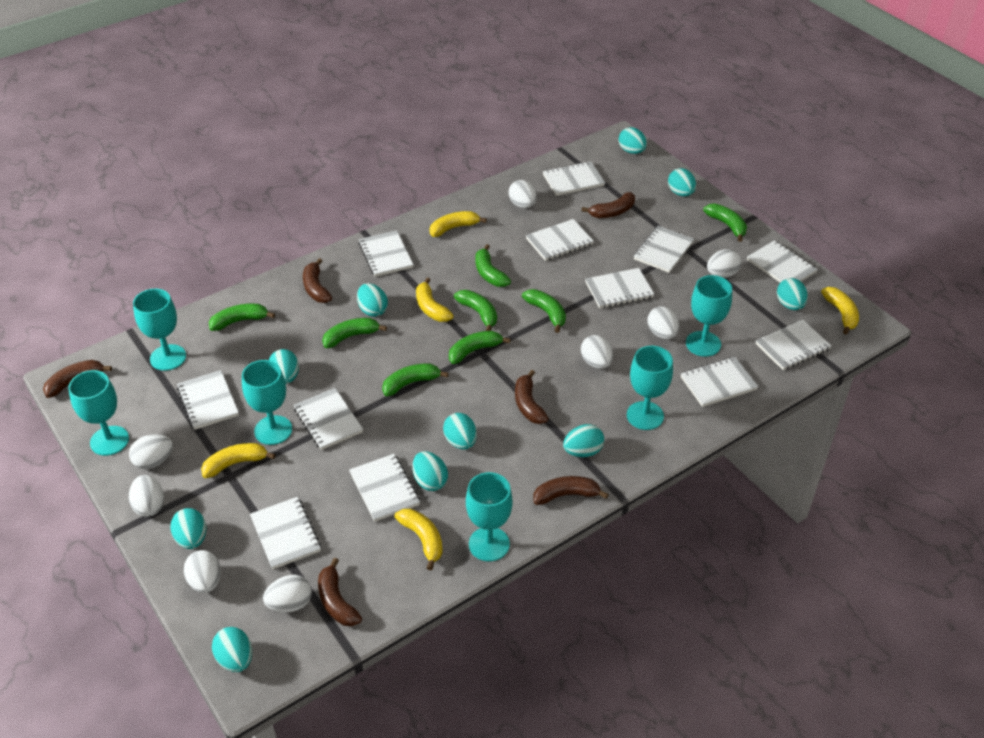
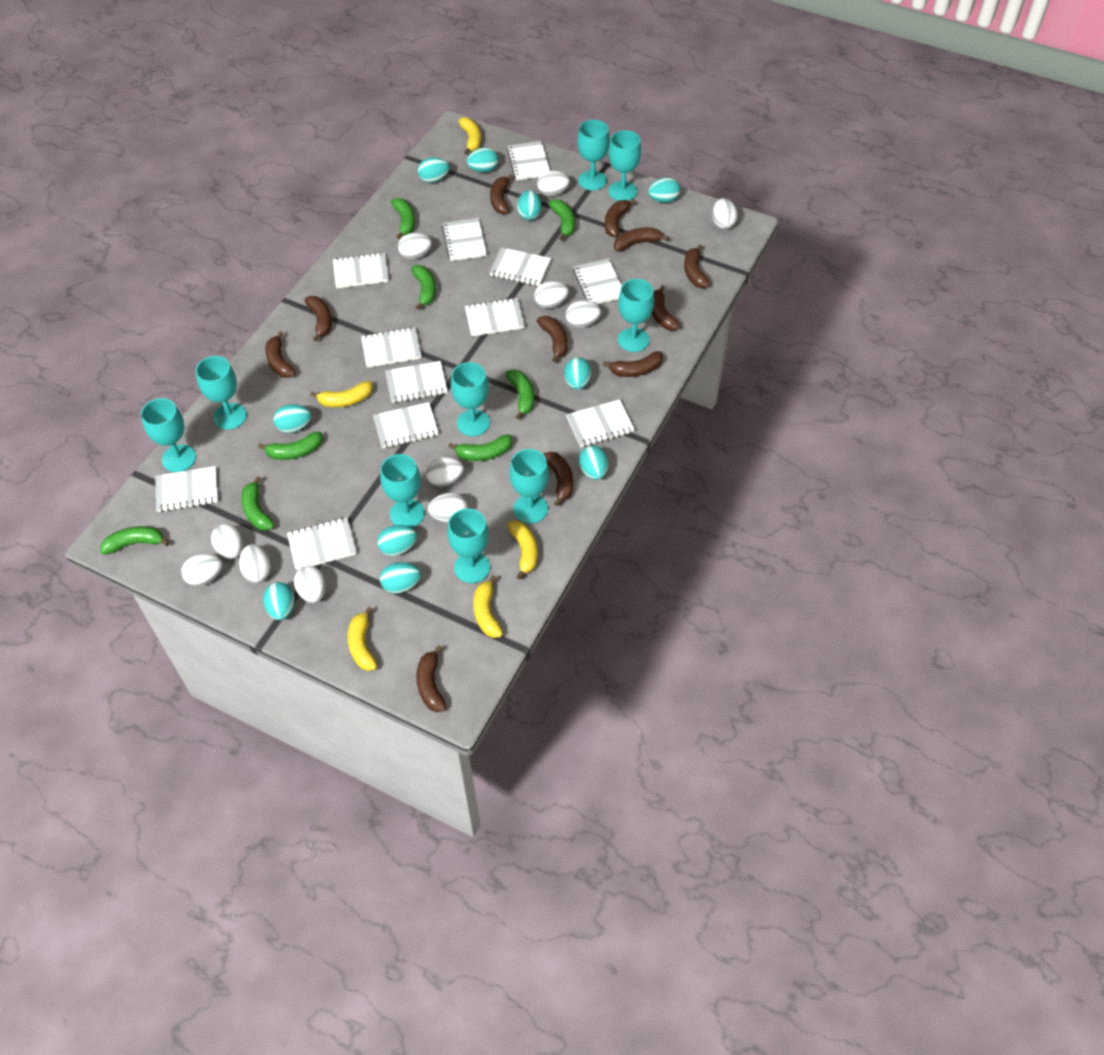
brown banana: [43,360,112,398] [303,258,332,303] [318,558,362,626] [515,370,549,424] [533,476,609,505] [581,192,635,218] = 6 -> [265,331,296,378] [304,296,332,341] [416,645,446,712] [490,174,513,214] [537,316,568,362] [543,452,573,506] [603,351,663,377] [605,199,636,237] [614,228,669,251] [651,285,680,331] [684,245,710,288] = 11
turquoise goblet: [68,370,129,456] [133,289,186,371] [242,360,292,445] [466,472,513,561] [627,346,673,430] [686,275,732,357] = 6 -> [141,398,196,472] [195,356,247,430] [380,454,425,528] [447,508,490,583] [451,362,490,436] [509,449,549,523] [577,120,610,190] [608,130,641,201] [618,279,654,352] = 9
white egg: [129,434,173,469] [129,475,164,517] [184,550,221,593] [263,575,312,613] [509,180,537,208] [581,335,613,369] [647,306,679,339] [707,249,741,278] = 8 -> [181,554,222,586] [211,524,243,559] [239,544,271,583] [294,566,326,603] [398,233,432,259] [425,457,464,486] [428,493,468,522] [534,281,569,309] [537,171,570,196] [566,300,601,328] [712,198,738,229] = 11

